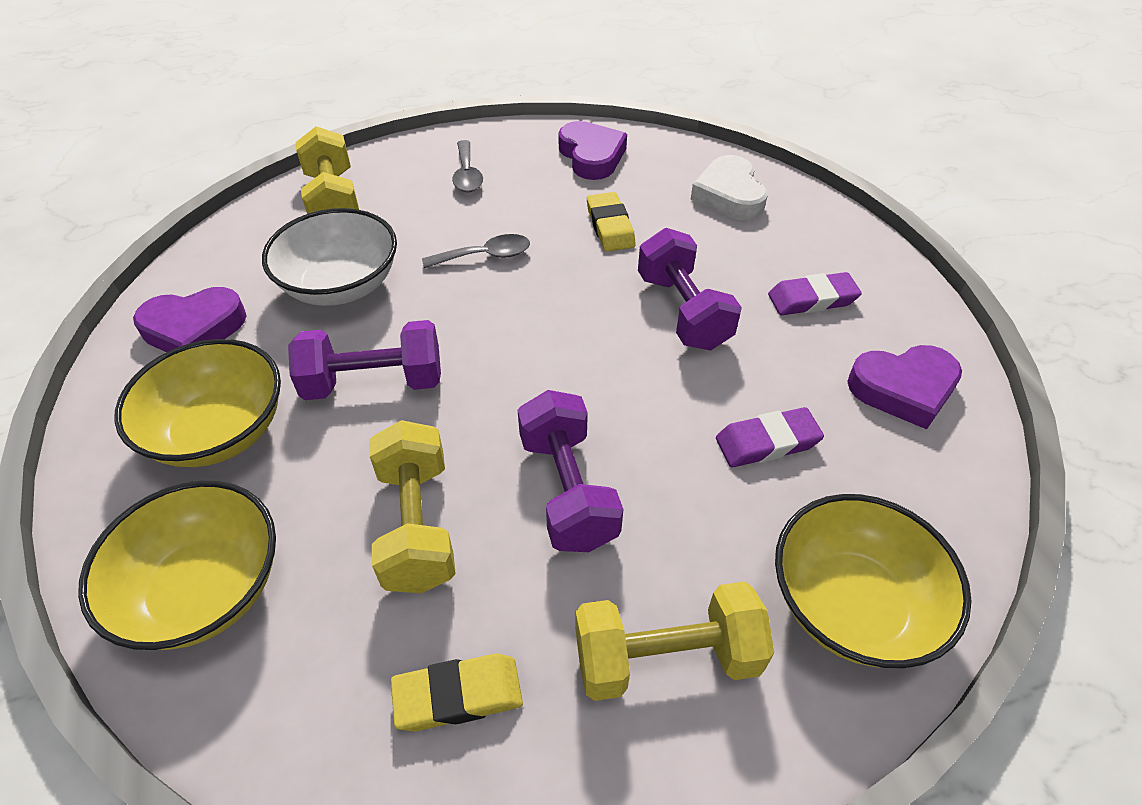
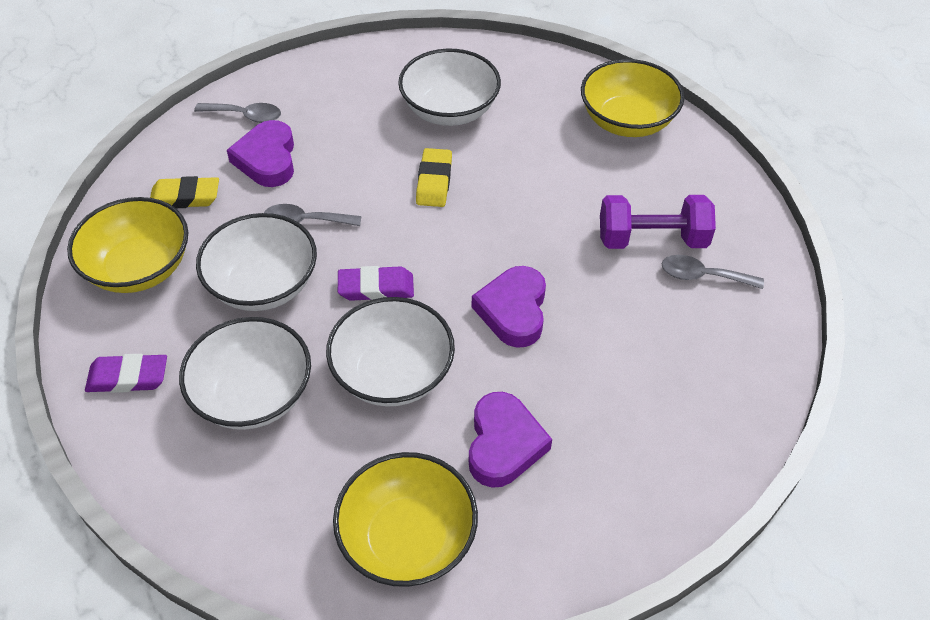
grey spoon: [422,234,530,268] [452,140,483,192] = 2 -> [194,103,281,123] [264,204,361,226] [662,255,764,289] = 3
purple dumbbell: [288,320,441,400] [518,390,623,552] [638,228,742,350] = 3 -> [600,195,716,249] = 1
white bowl: [262,208,397,306] = 1 -> [179,317,311,430] [196,213,317,311] [326,297,455,407] [398,49,501,126] = 4
white heart: [691,155,768,220] = 1 -> none = 0
yellow dumbbell: [295,126,359,214] [369,420,456,593] [575,582,774,701] = 3 -> none = 0

